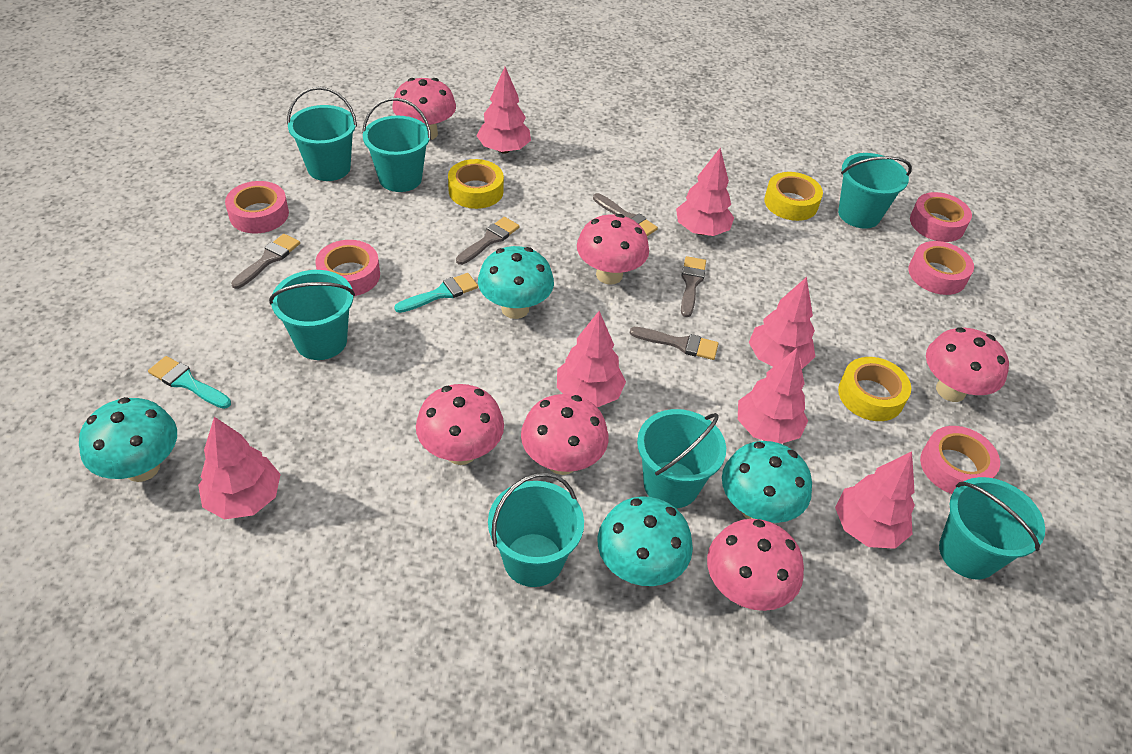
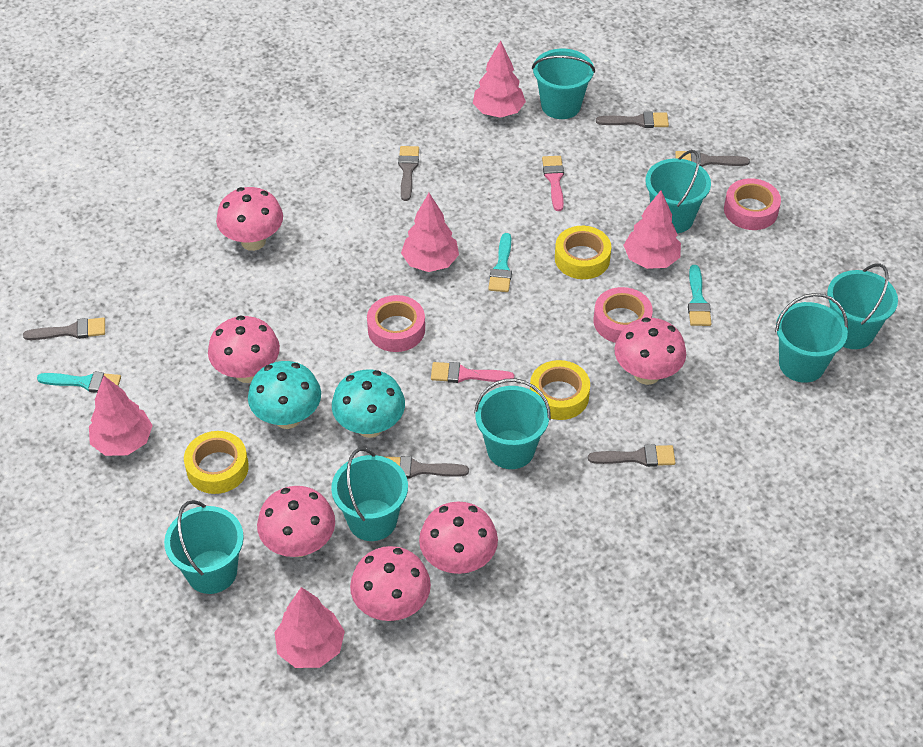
grey brush: [231,234,300,289] [456,217,519,265] [593,193,658,236] [630,327,719,360] [681,256,706,317] = 5 -> [23,317,105,340] [384,456,469,479] [398,146,419,201] [588,445,675,467] [596,112,669,128] [675,150,750,167] = 6
pink brush: none = 0 -> [431,362,514,383] [542,156,564,211] = 2
pink tape: [225,181,289,233] [315,240,380,296] [908,241,974,295] [910,192,972,242] [920,426,1000,494] = 5 -> [367,295,425,352] [594,287,653,343] [724,178,781,230] = 3
pink tree: [198,417,281,519] [477,67,531,153] [557,311,626,407] [676,148,734,236] [738,348,808,444] [749,277,815,369] [835,451,915,549] = 7 -> [89,376,153,456] [274,587,345,668] [401,193,459,272] [473,40,526,118] [623,190,681,269] = 5
turquoise brush: [148,356,231,409] [394,273,478,313] = 2 -> [37,372,121,393] [488,233,512,292] [688,265,712,326] = 3
turquoise mushroom: [79,397,177,482] [478,246,554,319] [598,496,693,586] [722,441,812,523] = 4 -> [248,361,321,429] [332,370,405,438] = 2

